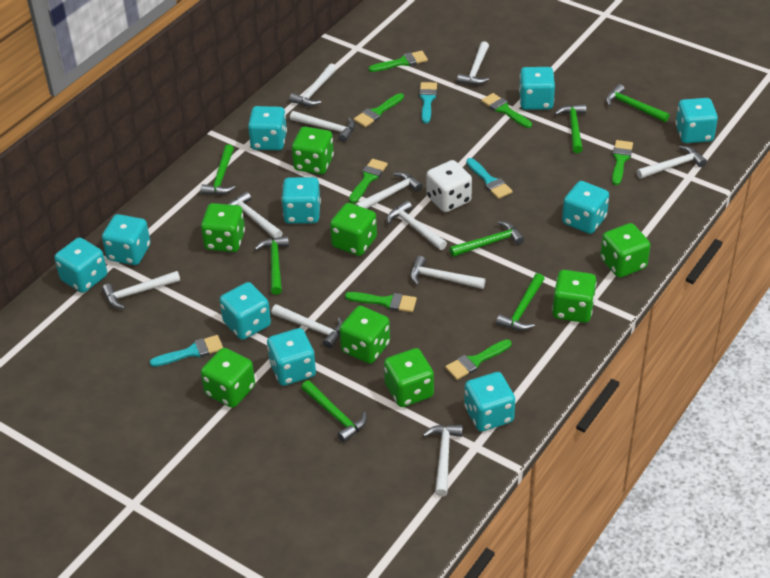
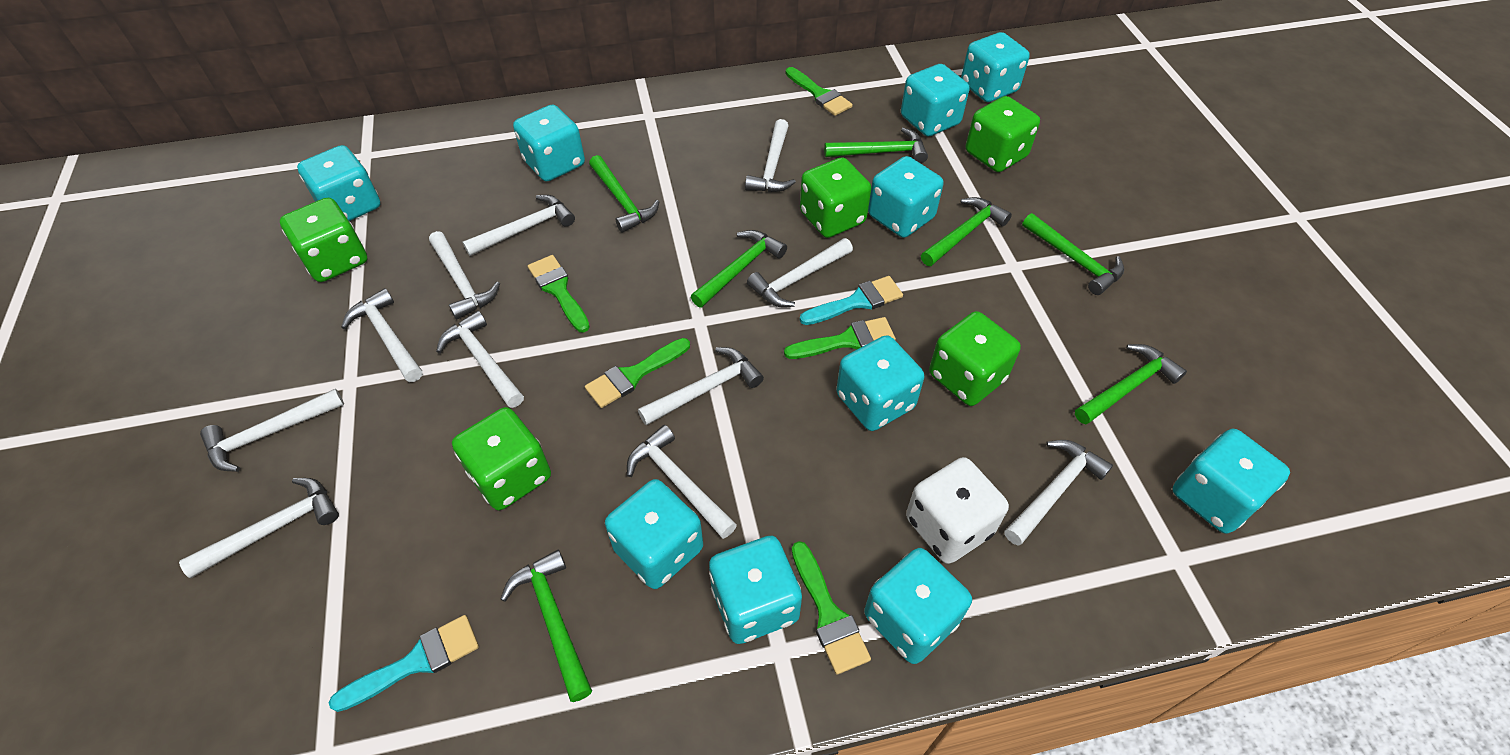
green brush: [345,292,417,312] [349,159,388,203] [354,93,404,127] [369,51,428,72] [445,339,512,380] [481,93,532,128] [612,140,633,185] = 7 -> [528,255,590,333] [585,338,690,408] [784,317,896,359] [786,67,852,116] [792,541,871,674] = 5
green dice: [201,203,245,252] [201,348,255,408] [292,127,334,174] [330,203,377,256] [339,306,390,364] [384,348,434,407] [552,270,597,323] [600,223,651,278] = 8 -> [280,198,367,282] [452,407,551,510] [800,157,871,238] [929,311,1021,406] [966,96,1040,172] = 5
turquoise brush: [150,335,223,367] [419,82,437,123] [466,158,513,199] = 3 -> [329,615,479,712] [800,276,903,325] = 2

